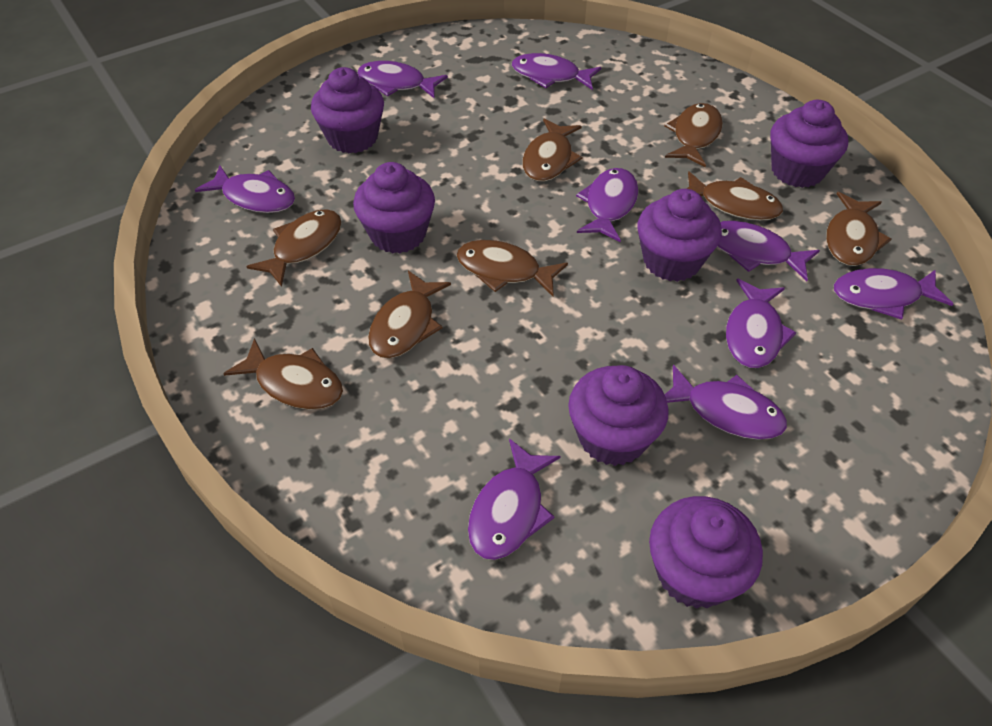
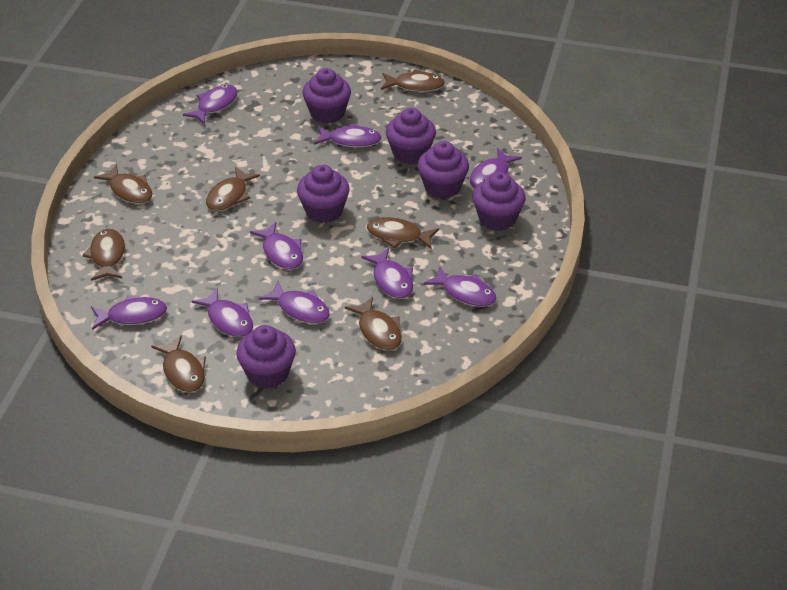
brown fish: [223,338,343,410] [246,209,341,287] [368,271,451,358] [457,240,568,296] [522,118,582,182] [664,103,723,167] [687,171,783,221] [826,192,891,266] = 8 -> [82,229,125,281] [94,164,153,204] [151,335,206,392] [206,167,260,211] [345,297,402,351] [367,217,439,249] [381,69,445,92] = 7

